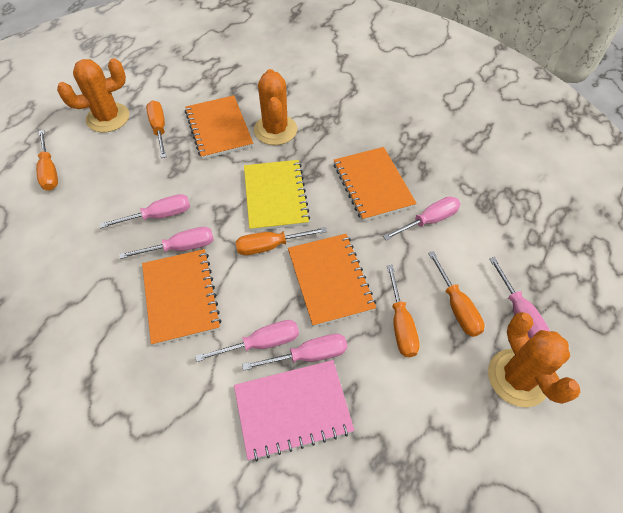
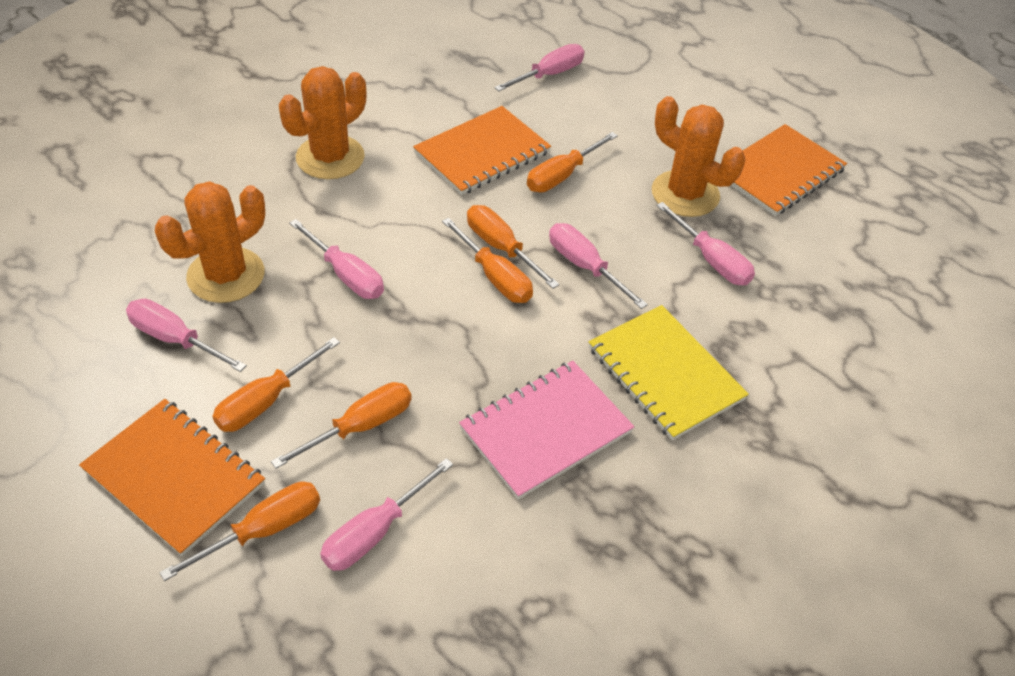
orange notebook: [142,249,222,346] [185,95,253,159] [288,234,376,327] [333,147,417,221] = 4 -> [79,399,265,556] [413,106,551,195] [731,124,847,216] = 3
orange screwdriver: [36,130,58,191] [146,100,166,158] [235,227,327,255] [387,265,420,357] [428,251,485,337] = 5 -> [159,481,320,581] [212,337,340,432] [271,382,412,469] [442,218,533,303] [467,205,559,289] [527,132,618,192] = 6

